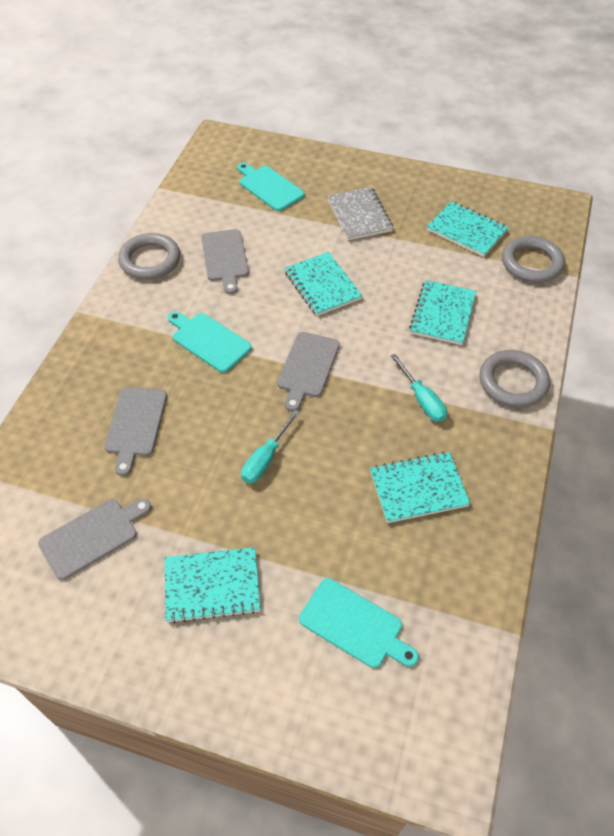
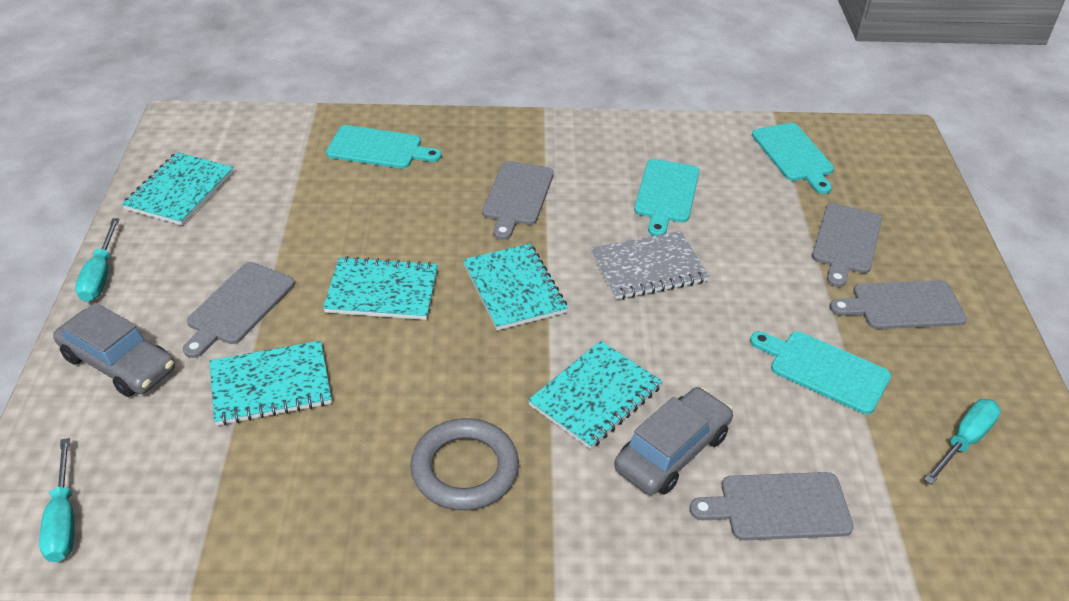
grey car: none = 0 -> [53,303,175,397] [614,387,733,495] = 2
grey cutting board: [38,498,151,580] [105,387,167,476] [201,229,249,294] [277,332,340,412] = 4 -> [183,262,295,358] [482,161,554,240] [690,472,854,541] [812,203,882,287] [830,280,967,329] = 5
grey ring: [118,233,180,280] [480,350,550,408] [502,236,565,283] = 3 -> [410,418,519,510] = 1
turquoise cutting board: [168,311,252,373] [237,163,305,211] [299,578,419,668] = 3 -> [326,125,442,169] [634,159,699,236] [750,331,891,414] [752,123,834,194] = 4
turquoise screwdriver: [241,410,300,484] [391,354,447,422] = 2 -> [39,438,75,562] [75,218,119,302] [924,399,1001,485] = 3

